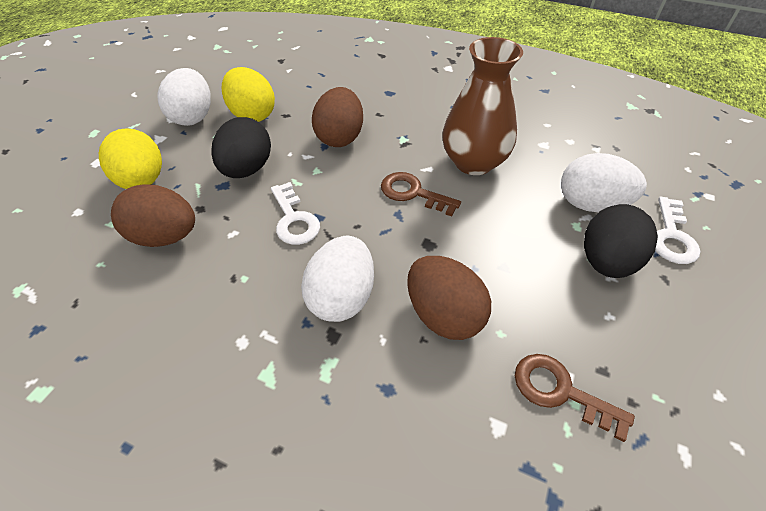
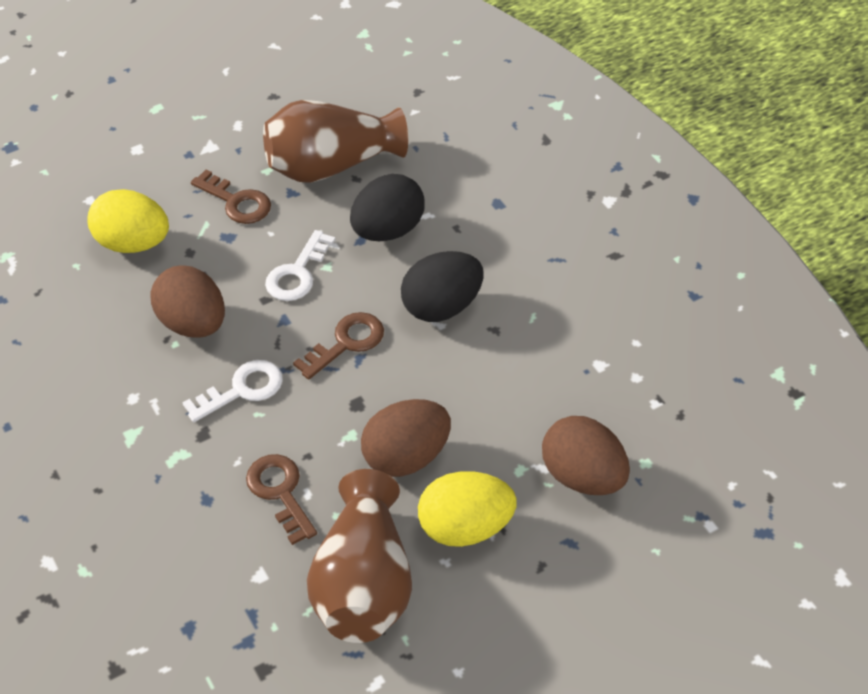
brown key: [381,172,461,216] [515,354,635,442] = 2 -> [191,169,271,224] [246,454,317,545] [293,312,384,380] = 3
brown vase: [442,37,523,175] = 1 -> [263,100,408,183] [307,469,412,643] = 2
white egg: [158,68,211,126] [301,236,374,322] [561,153,647,212] = 3 -> none = 0

